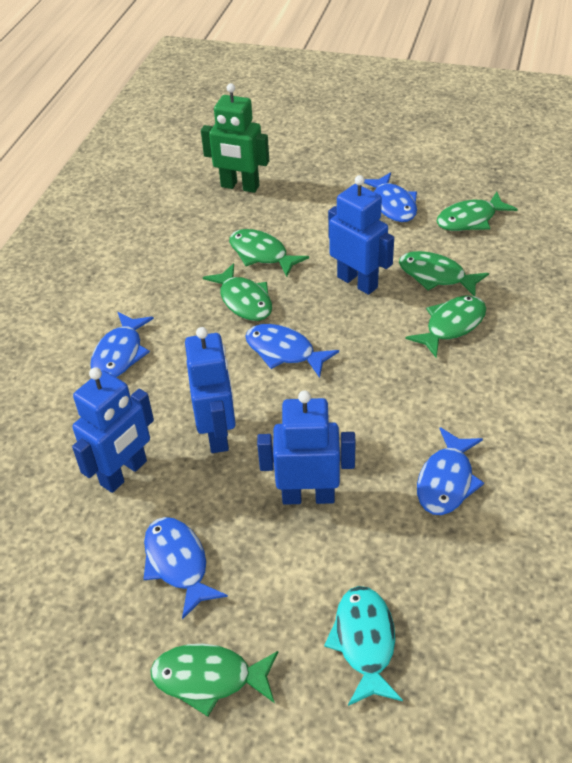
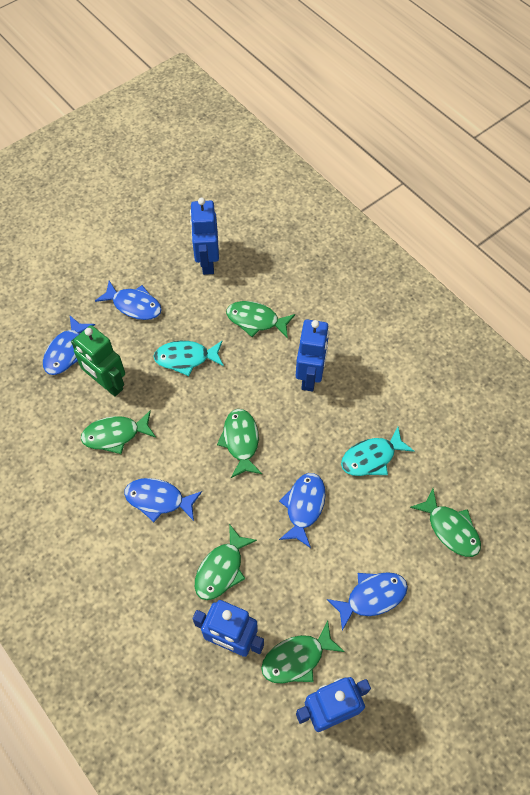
turquoise fish: [324,586,403,706] = 1 -> [153,341,224,376] [341,427,414,476] = 2

